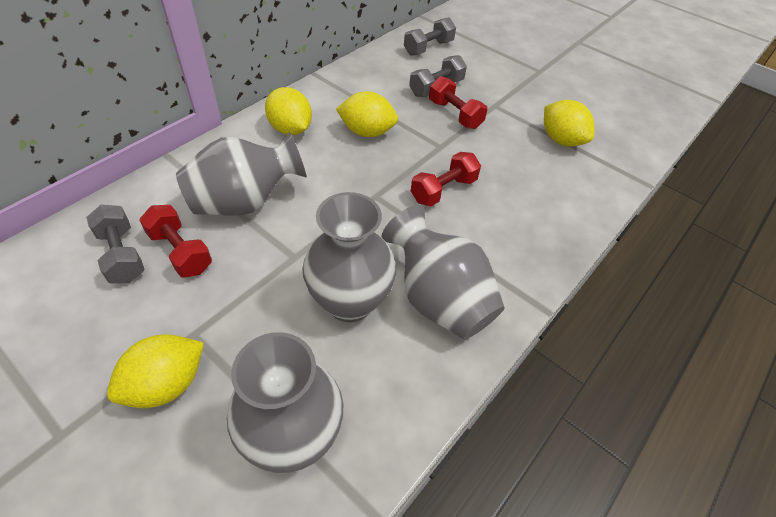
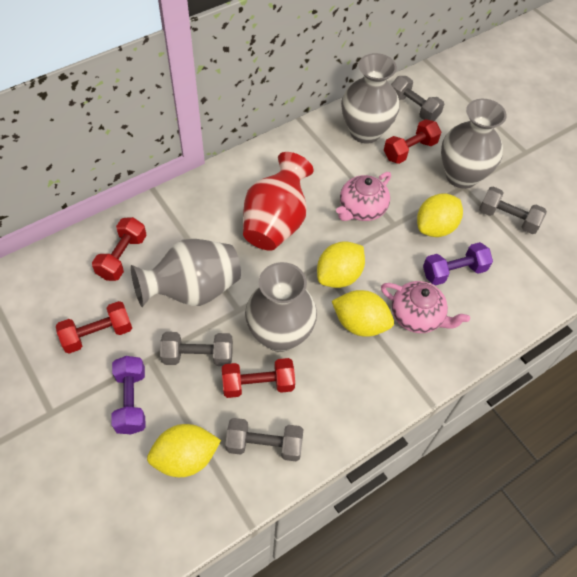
grey dumbbell: [86,205,145,283] [404,17,456,56] [409,55,467,97] = 3 -> [160,332,233,366] [225,418,303,461] [391,76,444,121] [479,187,547,234] = 4
pink teapot: none = 0 -> [336,172,391,221] [381,281,470,333] = 2
purple dumbbell: none = 0 -> [111,356,145,434] [423,242,493,285] = 2
red dumbbell: [139,205,212,278] [411,152,481,206] [429,76,487,129] = 3 -> [56,301,132,354] [92,217,147,281] [222,358,295,398] [384,119,441,164] = 4
red vase: none = 0 -> [243,152,313,251] = 1

